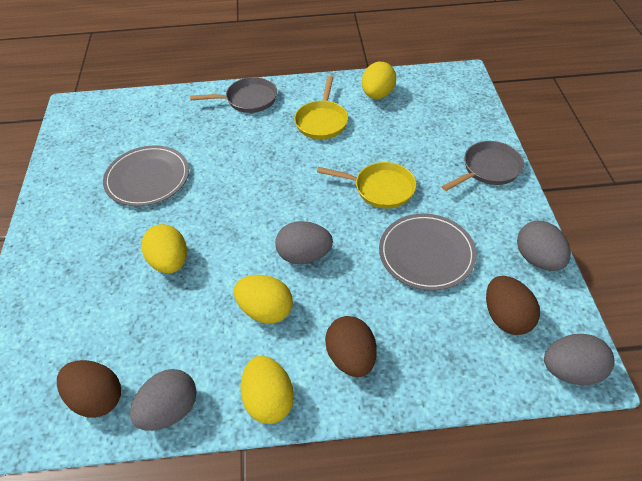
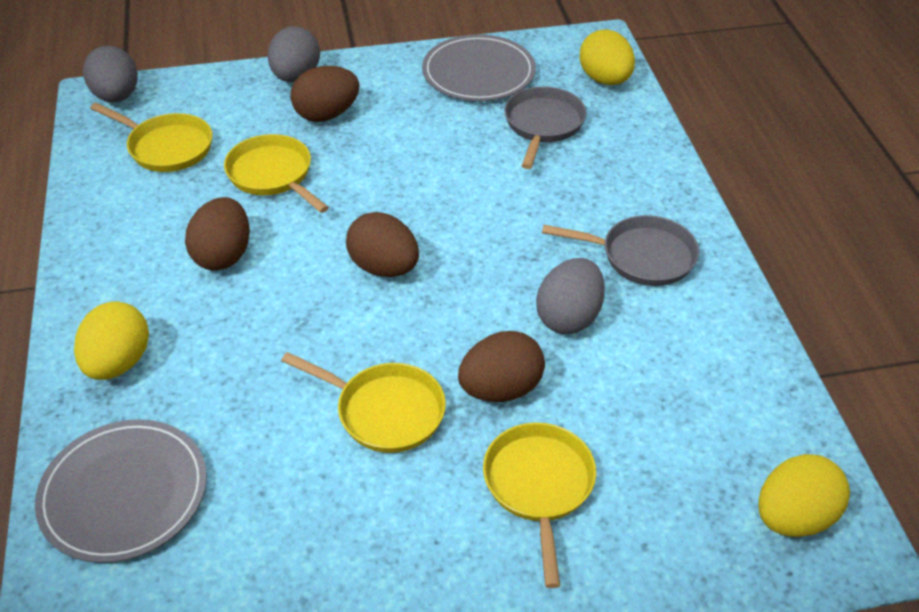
brown egg: [57,360,121,418] [325,316,377,377] [486,276,540,335] = 3 -> [185,197,250,271] [290,66,360,122] [346,212,419,277] [458,331,545,402] = 4
grey egg: [130,369,197,431] [275,221,333,264] [517,221,571,271] [544,334,614,385] = 4 -> [83,46,138,103] [268,26,320,82] [536,258,605,334] = 3
yellow egg: [141,224,187,274] [234,275,293,324] [240,356,294,424] [362,62,396,99] = 4 -> [74,301,149,380] [580,29,635,85] [758,454,850,537] = 3
yellow pan: [294,76,348,139] [317,162,416,209] = 2 -> [90,103,213,172] [224,134,329,213] [281,352,446,453] [483,423,596,588] = 4

